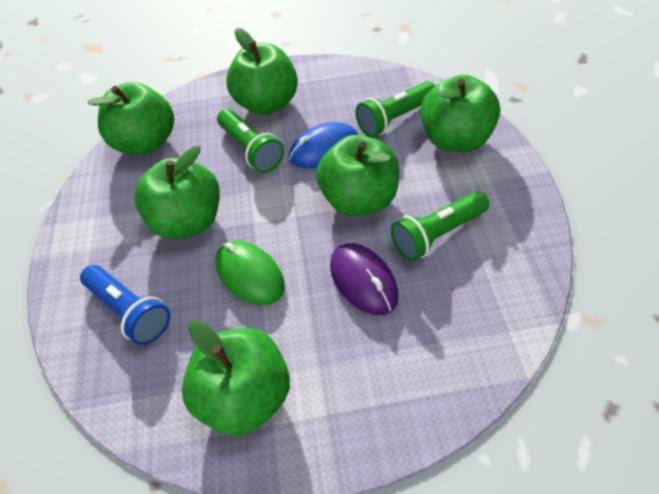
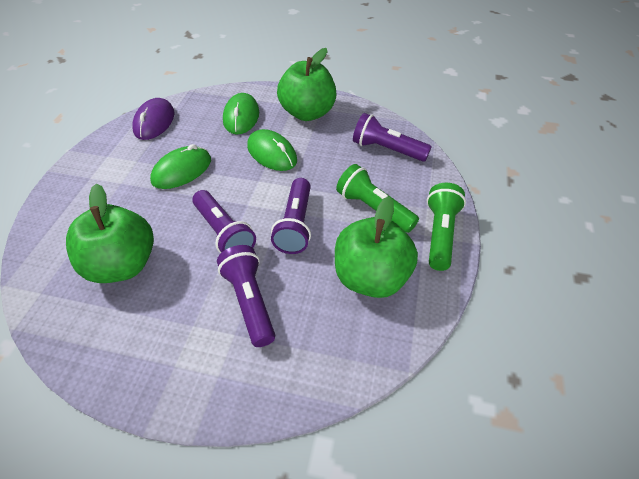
blue flashlight: [80,265,170,345] = 1 -> none = 0
blue mouse: [289,122,358,168] = 1 -> none = 0
green apple: [88,82,174,155] [134,146,220,240] [182,320,290,436] [226,28,298,115] [316,135,399,216] [421,75,500,152] = 6 -> [66,183,154,283] [277,48,336,121] [335,196,418,298] = 3
green flashlight: [217,109,284,173] [355,81,435,137] [391,191,489,261] = 3 -> [336,164,419,233] [427,183,466,271] = 2
green mouse: [215,240,285,305] = 1 -> [150,144,211,189] [223,93,259,134] [247,129,297,171] = 3
purple flashlight: none = 0 -> [192,190,256,253] [217,245,275,347] [271,178,311,254] [353,113,432,162] = 4

